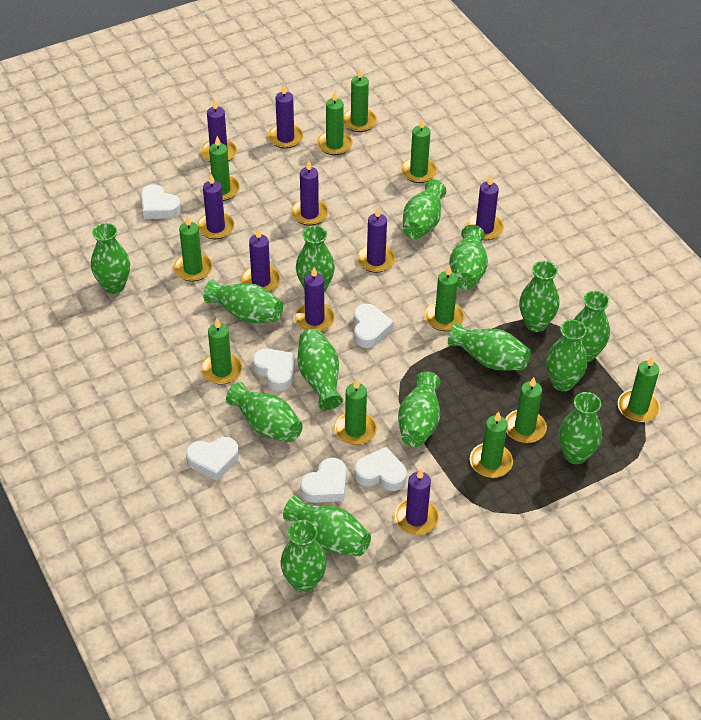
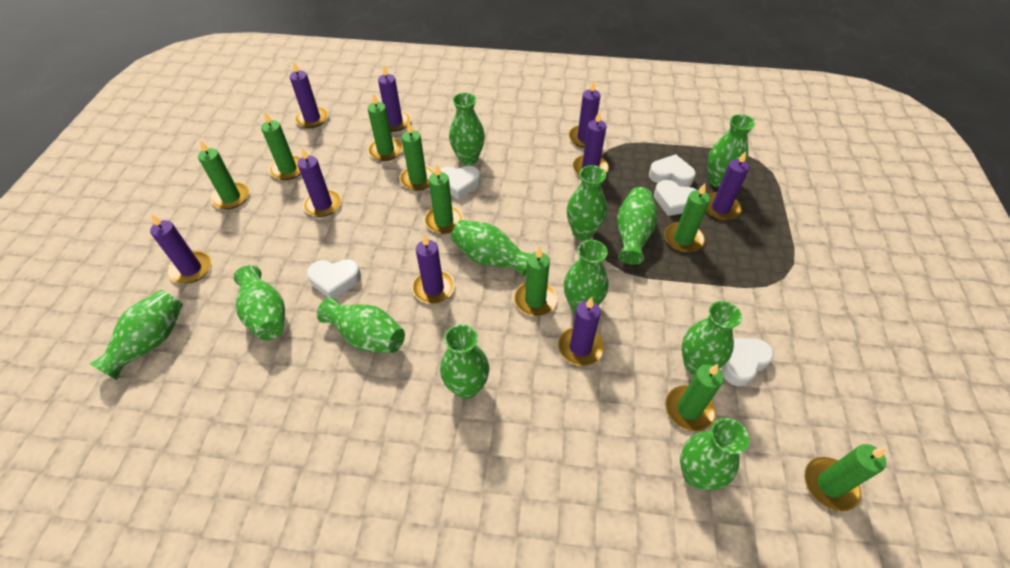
green candle: [174,215,213,282] [201,319,243,384] [204,136,240,201] [317,91,353,155] [334,378,377,445] [343,68,377,132] [401,118,437,183] [425,265,465,331] [470,411,513,478] [505,377,547,443] [618,356,660,422] = 11 -> [198,140,249,209] [261,111,302,180] [368,93,403,161] [400,122,435,191] [424,165,463,234] [514,246,557,316] [664,183,710,253] [665,364,724,431] [805,444,886,511] = 9
green vase: [91,223,130,294] [203,280,283,323] [226,382,303,442] [281,520,327,593] [283,495,371,556] [296,225,335,293] [298,329,343,410] [398,371,441,447] [403,180,446,239] [448,323,531,370] [449,225,488,290] [519,261,559,332] [546,320,588,391] [559,392,602,464] [574,291,610,362] = 15 -> [89,290,183,380] [234,265,285,340] [317,297,405,353] [440,324,489,399] [449,93,485,165] [451,220,532,277] [564,240,608,313] [567,165,607,240] [617,187,657,265] [680,418,750,490] [682,301,742,375] [707,114,755,188] = 12
white heart: [141,184,181,219] [186,437,239,481] [253,348,295,391] [300,458,346,503] [354,304,394,348] [354,447,407,491] = 6 -> [307,259,361,299] [440,166,481,200] [649,154,696,187] [654,180,696,216] [721,338,774,387] = 5

